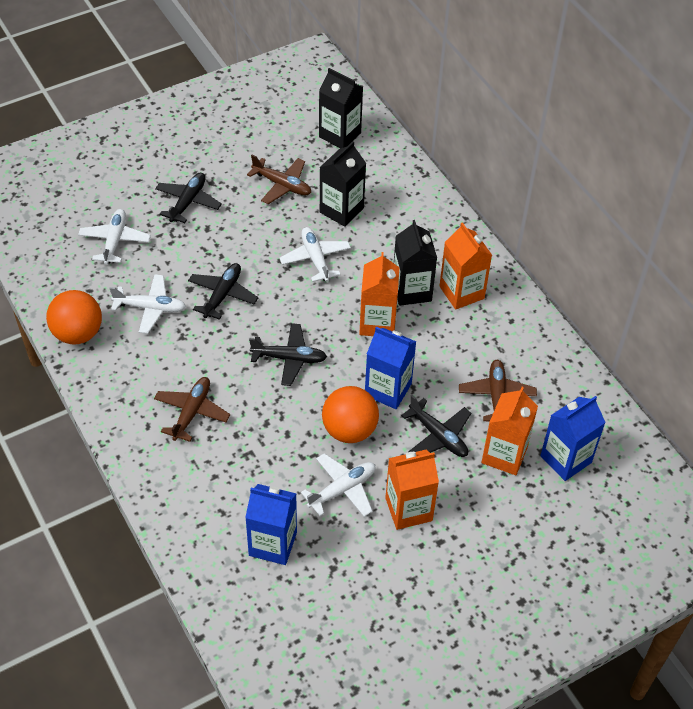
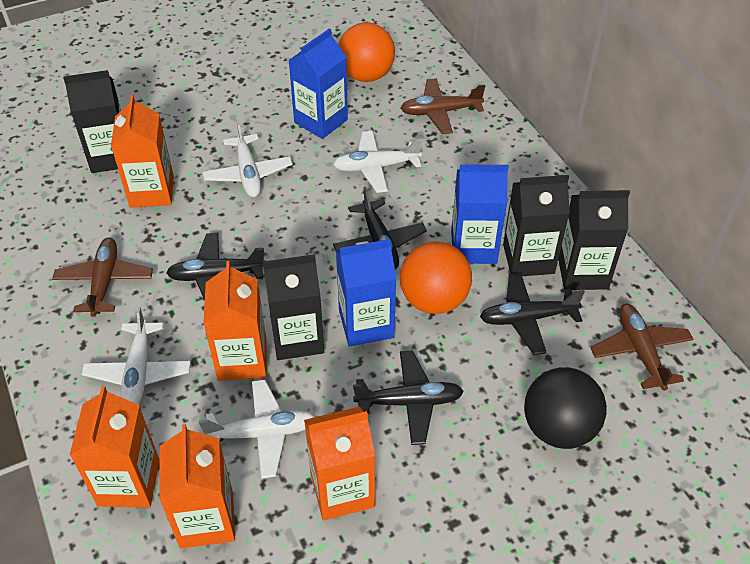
black ball: none = 0 -> [524,367,607,449] = 1
black carton: [319,68,363,148] [320,141,366,227] [394,220,437,306] = 3 -> [63,70,121,173] [263,254,324,360] [503,175,570,276] [558,190,630,290] = 4
orange carton: [359,252,400,336] [385,449,439,530] [439,222,492,310] [481,387,538,475] = 4 -> [70,386,160,508] [111,95,174,208] [159,424,235,548] [203,261,267,381] [304,407,375,520] = 5

